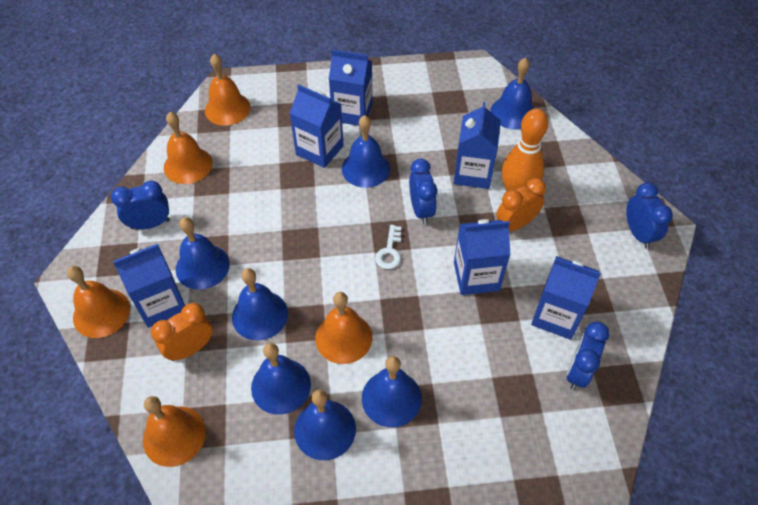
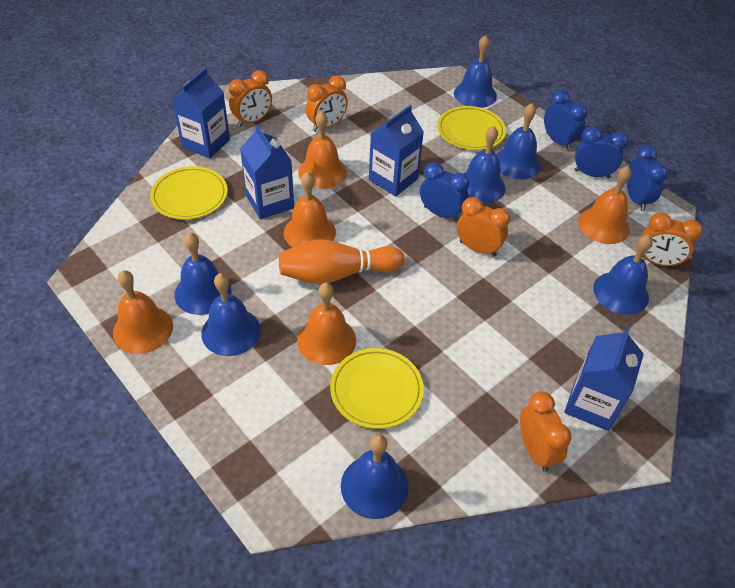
blue carton: [113,244,185,328] [290,84,344,168] [329,50,372,126] [453,102,501,189] [454,219,511,295] [531,256,601,340] = 6 -> [172,68,230,159] [240,125,294,219] [369,105,424,196] [564,327,644,431] = 4
orange clock: [151,303,213,361] [496,178,546,231] = 2 -> [229,70,272,127] [306,76,348,132] [457,197,510,257] [520,391,572,472] [641,212,703,267] = 5
white key: [375,225,401,269] = 1 -> none = 0
yellow plate: none = 0 -> [150,166,228,220] [330,348,424,429] [437,106,506,150] = 3

